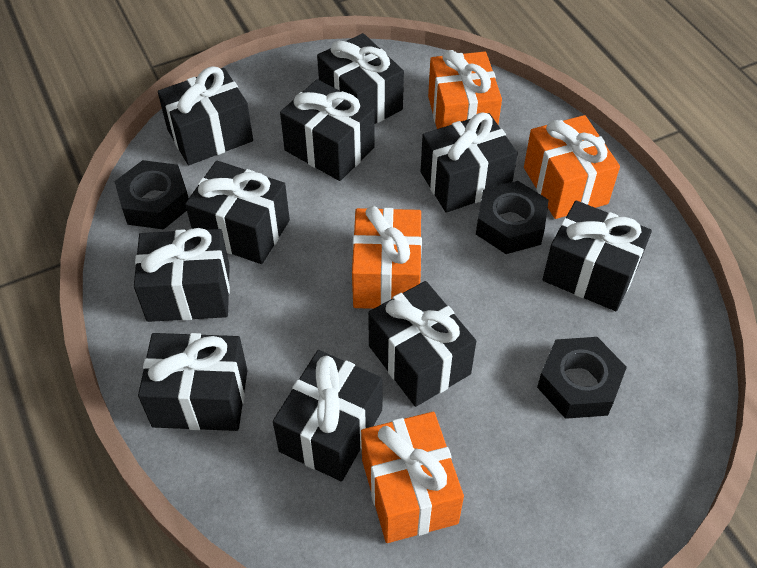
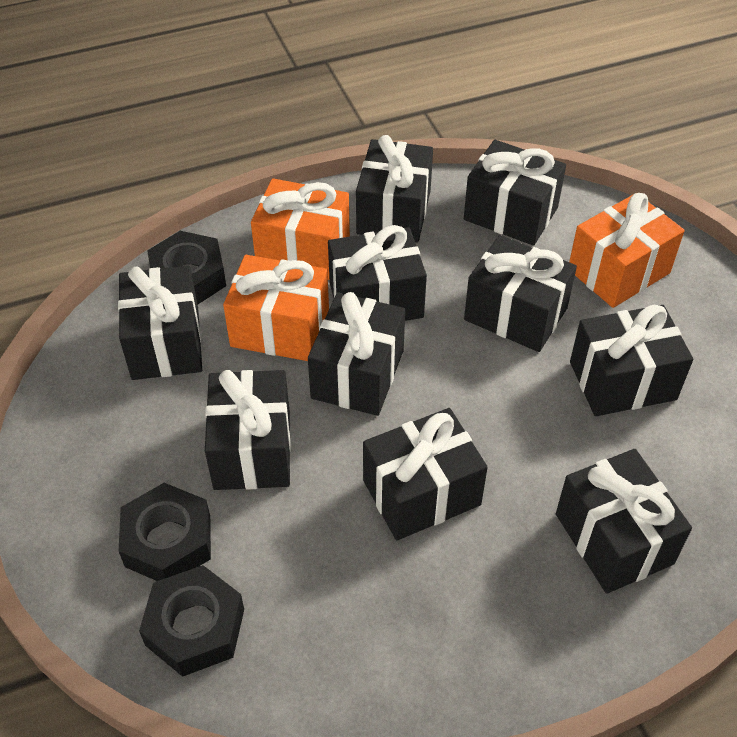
orange gift: [352,206,422,309] [361,412,464,543] [428,50,502,129] [524,115,620,219] = 4 -> [223,255,329,361] [251,178,350,280] [569,193,685,308] = 3

